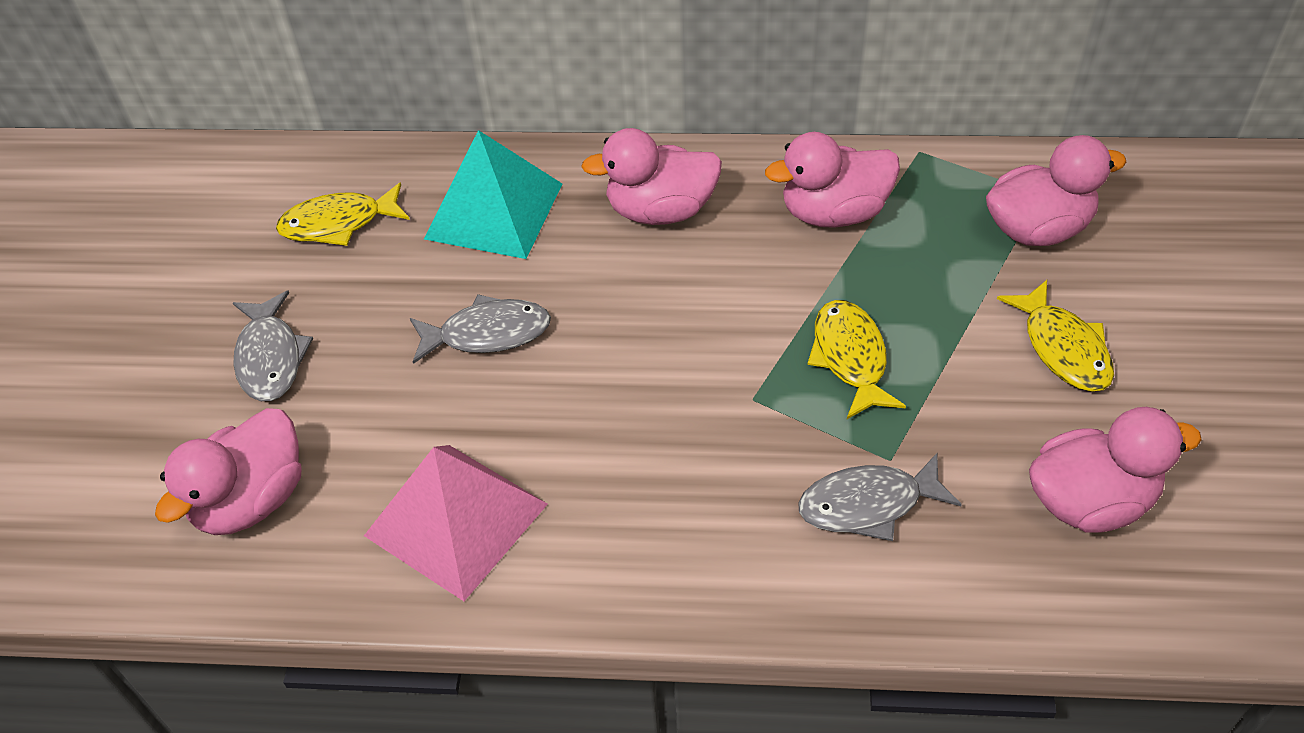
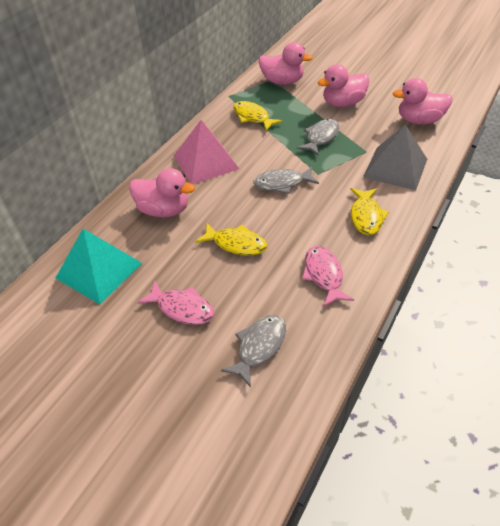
grey pyramid: none = 0 -> [363,124,427,191] = 1
pink duck: [155,408,301,535] [581,128,722,225] [765,132,900,228] [986,135,1126,246] [1029,407,1201,533] = 5 -> [129,168,195,217] [259,42,313,85] [318,64,370,107] [393,78,452,124] = 4
pink fish: none = 0 -> [137,281,214,325] [302,246,354,307] = 2

